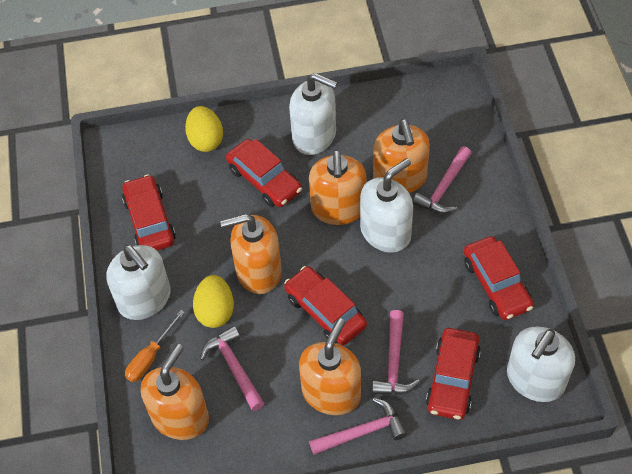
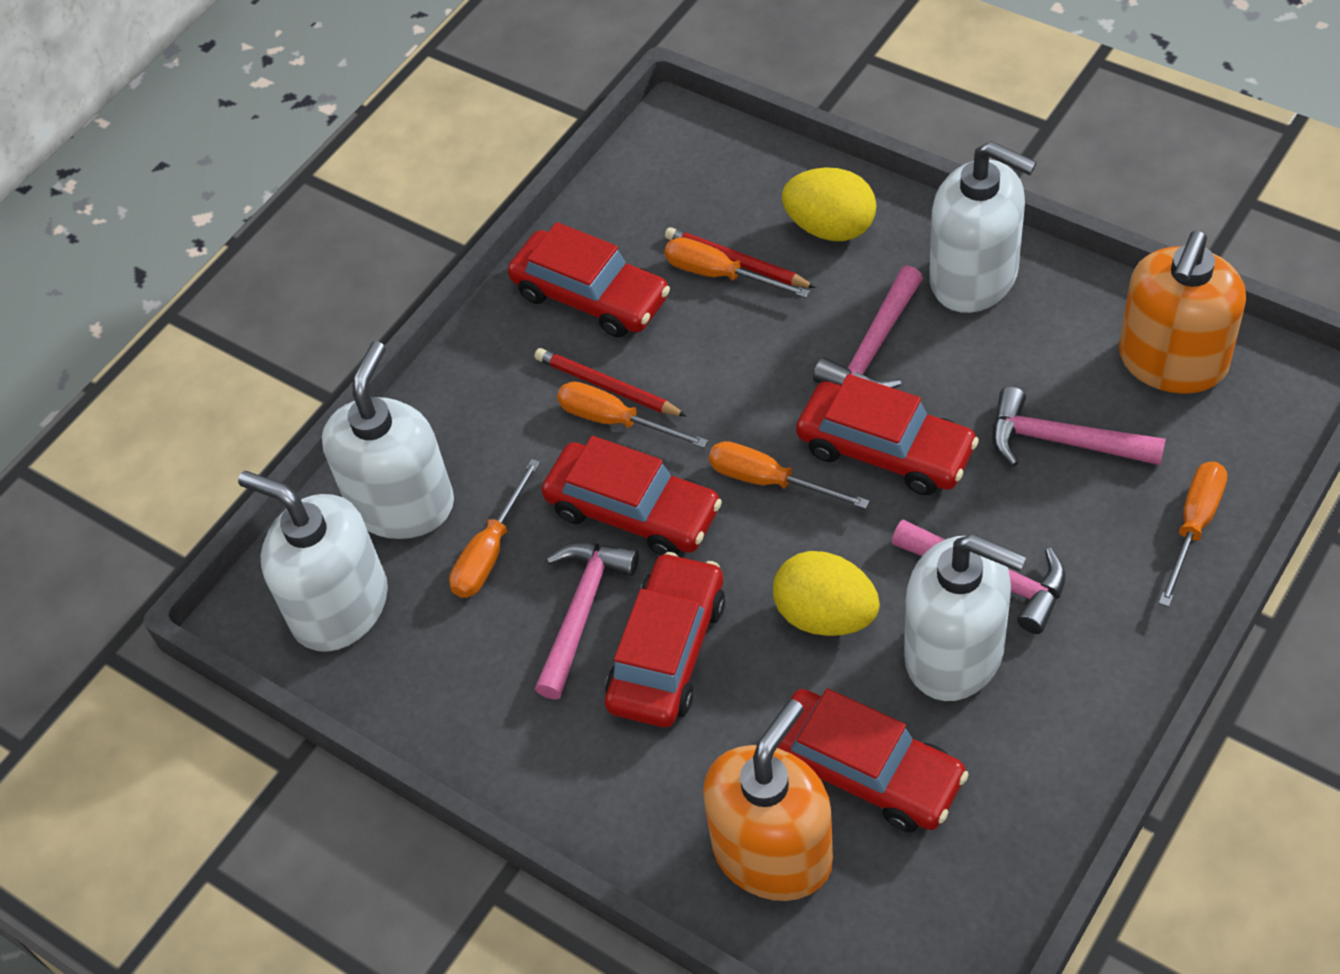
orange screwdriver: [125,310,185,382] = 1 -> [449,459,540,598] [557,381,708,448] [665,237,810,298] [709,441,869,509] [1159,462,1227,607] = 5
orange soap dispenser: [141,344,209,440] [220,214,282,294] [299,318,361,415] [309,150,366,225] [373,119,430,193] = 5 -> [703,699,833,901] [1119,231,1246,394] = 2
red pencil: none = 0 -> [534,348,687,417] [665,227,816,288] = 2

